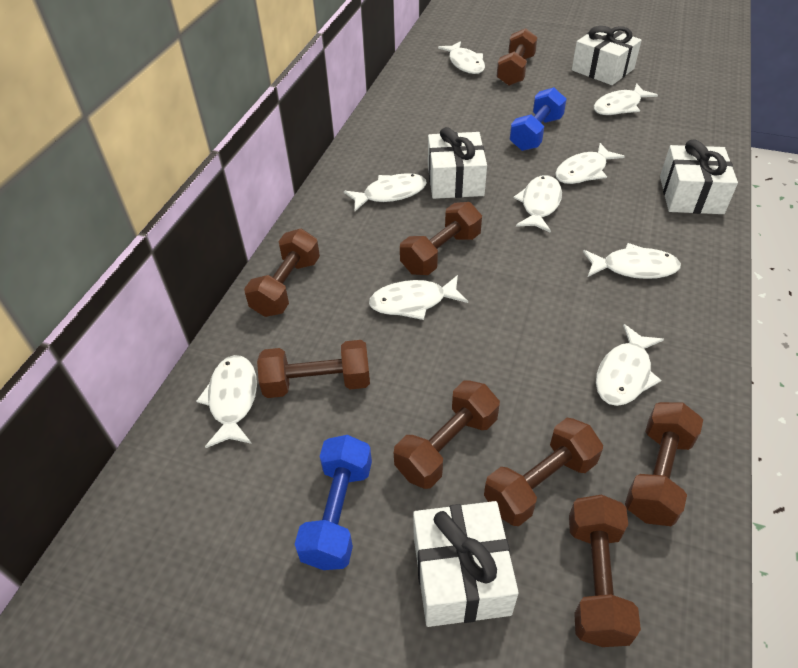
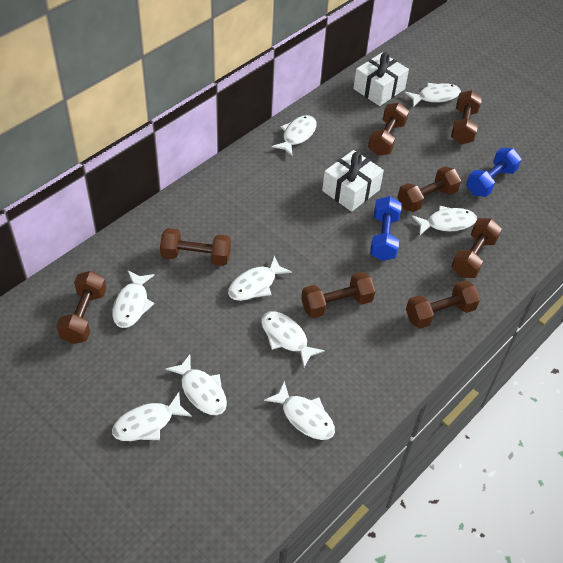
white gift: [413,501,519,627] [428,127,487,199] [572,26,642,85] [660,140,738,214] = 4 -> [322,150,384,212] [353,52,409,106] = 2

